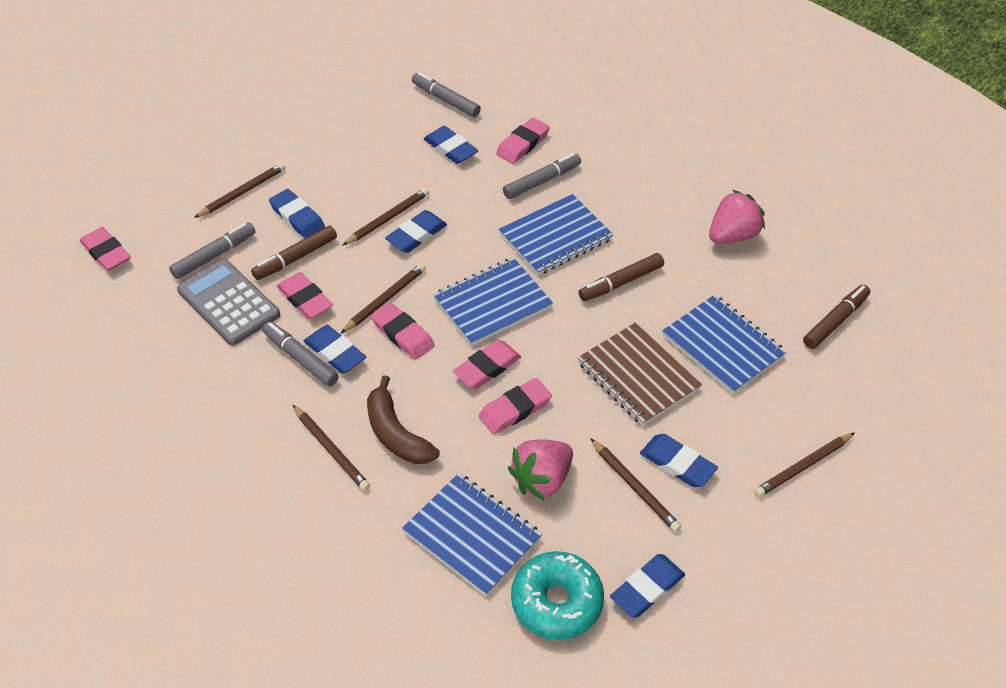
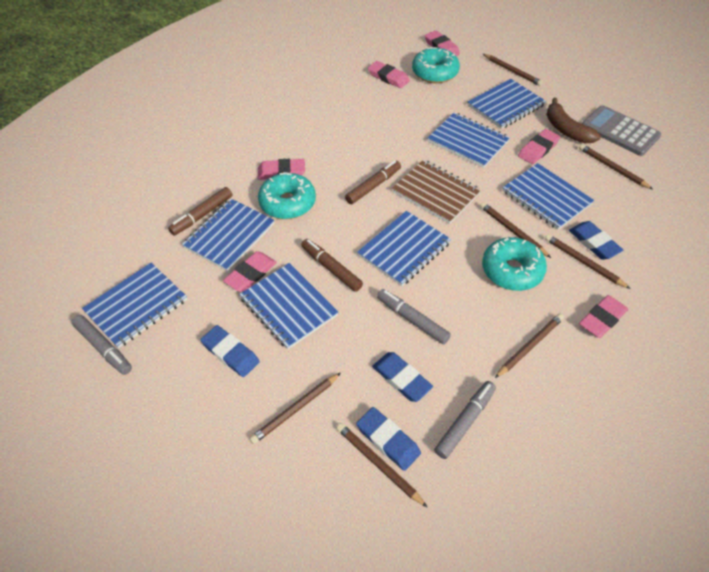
blue eraser: [269,189,325,239] [304,325,366,374] [385,210,447,253] [424,126,478,164] [610,554,685,618] [640,434,718,488] = 6 -> [201,325,260,377] [356,407,421,471] [372,352,433,402] [569,221,623,260] = 4
blue notebook: [402,473,542,596] [433,258,553,346] [499,194,613,275] [662,295,786,394] = 4 -> [82,263,187,348] [182,199,275,272] [239,263,338,349] [357,211,451,286] [427,112,510,168] [468,79,546,129] [503,163,594,230] = 7
brown pencil: [194,163,286,218] [293,405,370,491] [341,263,426,333] [342,188,429,246] [590,438,682,532] [754,433,855,497] = 6 -> [249,373,341,444] [336,423,428,508] [480,202,551,258] [483,54,543,86] [495,314,564,378] [545,234,631,289] [579,144,653,189] = 7
grey marker: [169,223,255,279] [262,322,339,387] [412,72,481,117] [503,153,581,199] = 4 -> [72,315,132,375] [377,289,451,344] [434,381,496,459] = 3
pink strawberry: [508,439,573,501] [709,190,765,244] = 2 -> none = 0
turquoise donut: [511,551,604,640] = 1 -> [258,172,316,219] [412,47,460,83] [482,237,547,291] = 3

